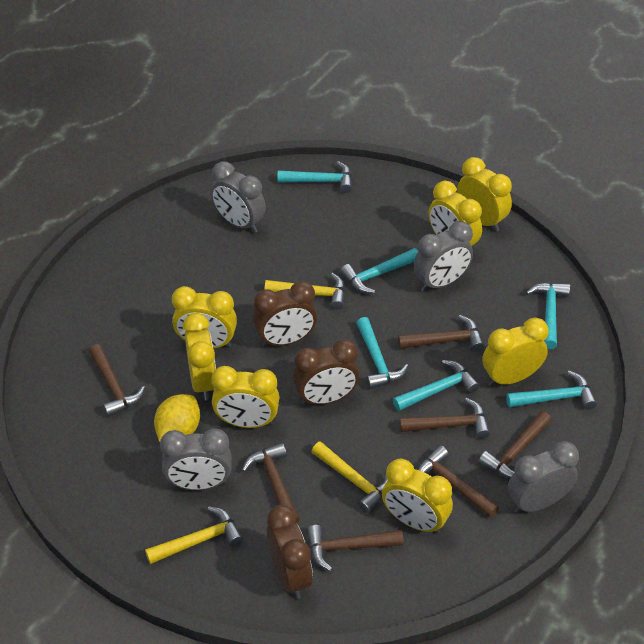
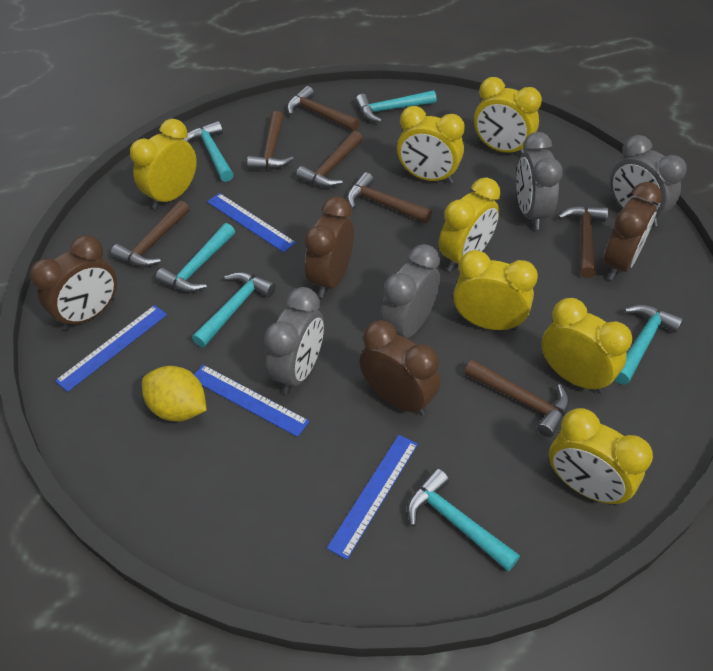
blue ruler: none = 0 -> [55,305,167,392] [194,365,310,437] [207,193,296,252] [327,435,418,560] = 4
brown clock: [253,281,317,347] [267,505,313,599] [293,339,360,405] = 3 -> [30,235,117,330] [305,197,354,297] [360,320,440,416] [603,182,662,280] = 4
yellow hammer: [145,506,243,564] [265,273,345,310] [311,441,388,513] = 3 -> none = 0

